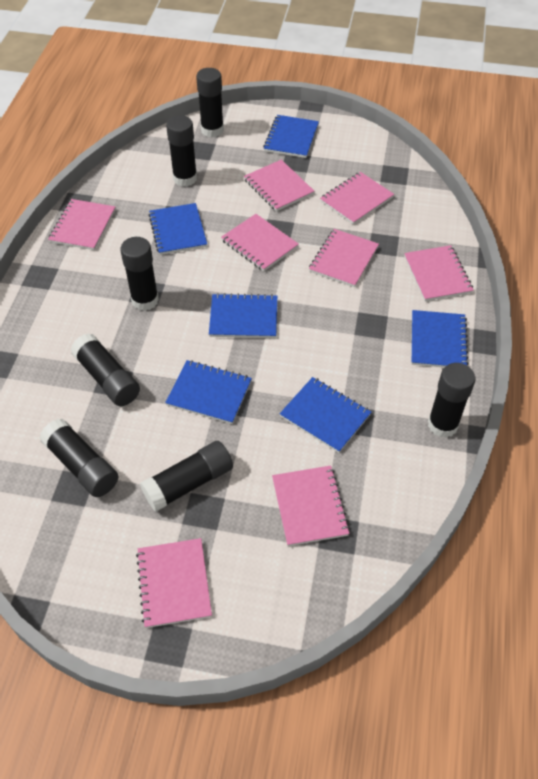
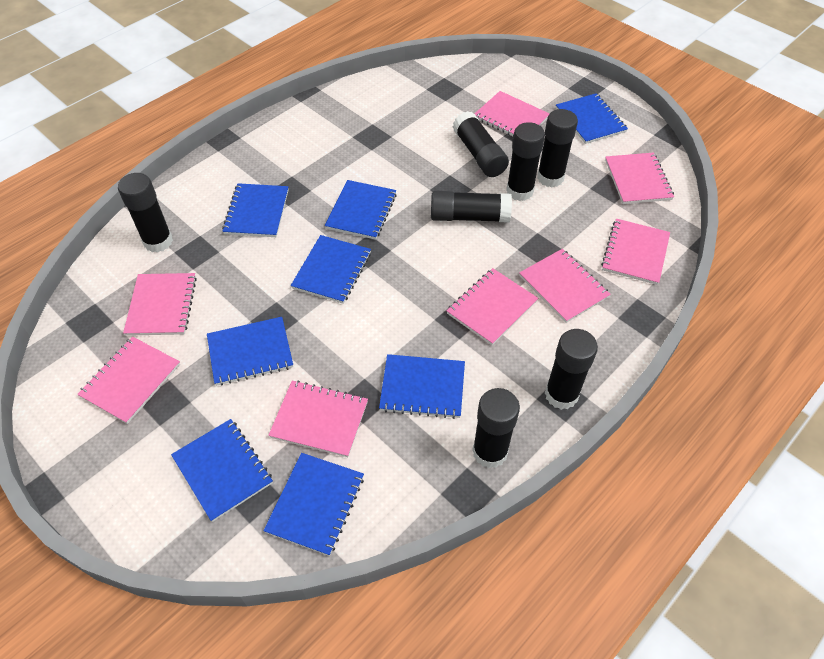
blue notebook: [148,203,207,255] [165,360,252,424] [209,293,277,338] [263,115,319,158] [280,377,371,453] [411,310,469,368] = 6 -> [171,419,273,522] [207,317,293,386] [222,183,289,237] [263,453,364,556] [291,235,371,304] [325,180,397,240] [379,354,465,419] [556,93,628,144] = 8

